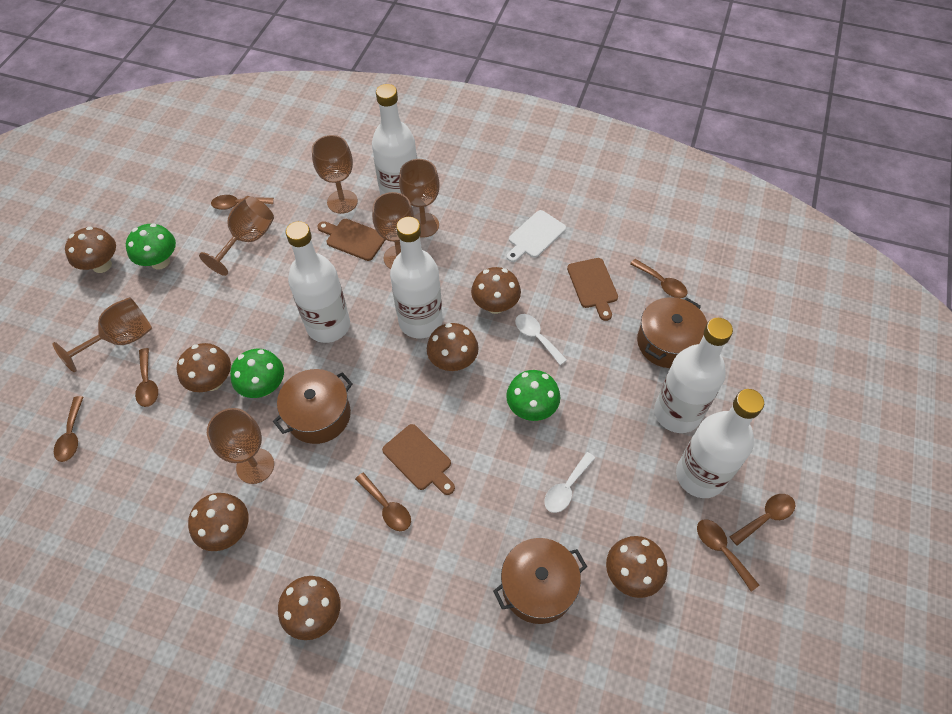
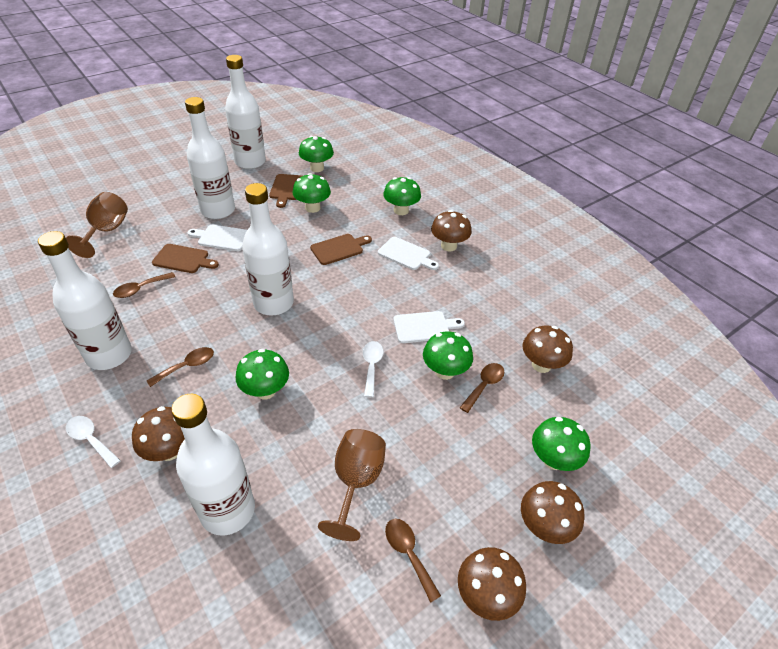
brown goblet: [52,297,152,373] [199,196,274,276] [207,408,274,484] [312,135,358,214] [372,192,414,269] [399,159,440,238] = 6 -> [66,192,128,258] [318,429,386,541] = 2
brown mushroom: [65,226,116,273] [177,343,231,392] [188,493,249,551] [278,576,340,640] [427,323,479,371] [471,267,521,314] [606,536,668,598] = 7 -> [132,406,185,461] [431,210,472,251] [458,547,526,621] [521,481,585,544] [523,325,573,373] = 5
brown pot: [273,369,353,444] [493,538,587,624] [637,297,707,368] = 3 -> none = 0
brown spoon: [54,396,84,462] [135,348,158,407] [211,195,274,210] [355,472,411,531] [630,259,687,298] [697,519,759,591] [729,494,795,546] = 7 -> [113,272,175,298] [147,347,214,387] [385,519,441,603] [460,363,505,413] = 4
green mushroom: [126,223,176,269] [230,349,284,398] [506,370,560,421] = 3 -> [236,349,289,400] [293,173,331,213] [299,136,334,172] [383,177,421,215] [423,331,473,380] [532,417,591,471] = 6
white cutting board: [507,210,566,262] = 1 -> [187,225,247,251] [378,237,439,270] [393,311,465,343] = 3

